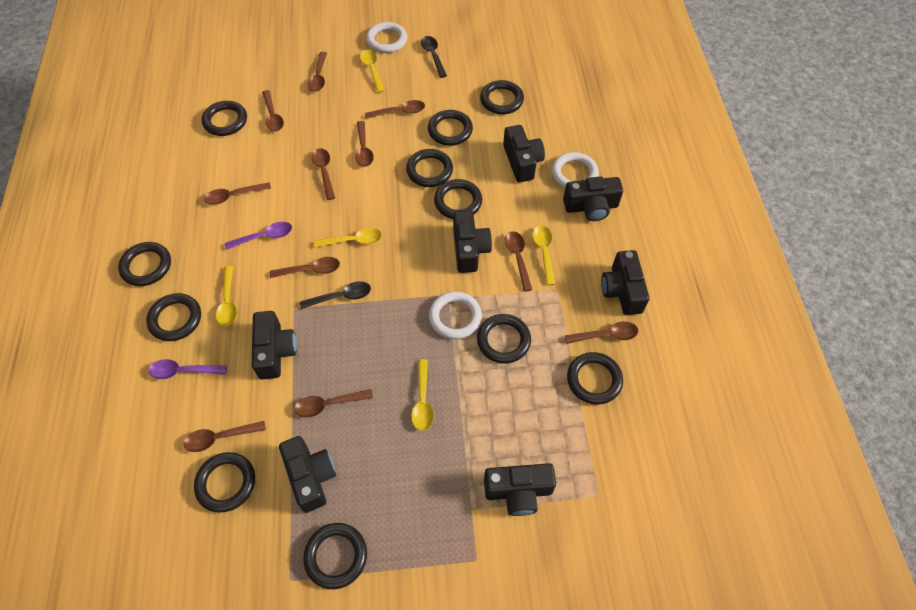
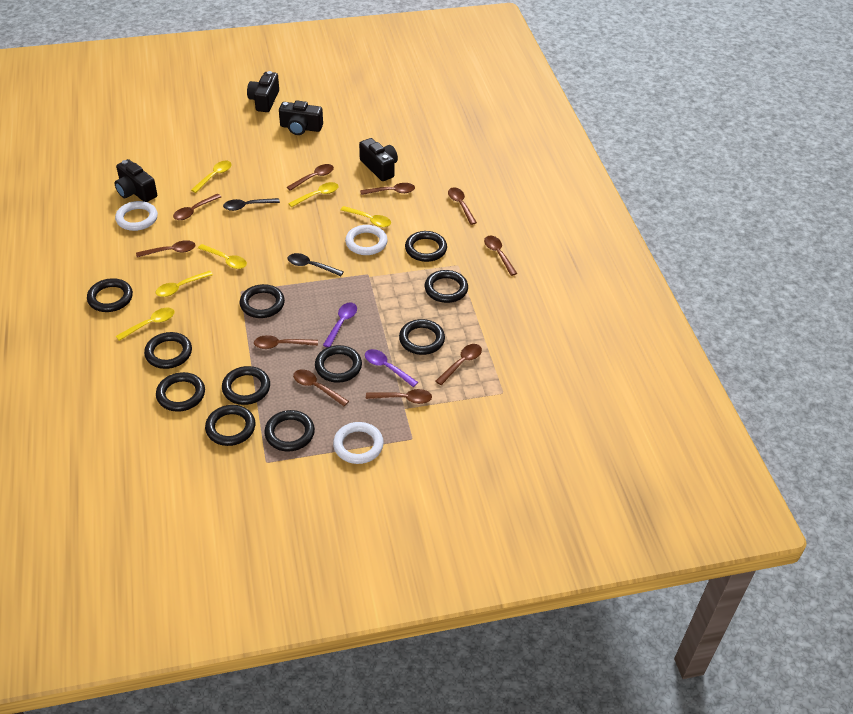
black camera: [252,311,297,380] [279,436,336,513] [453,211,492,273] [484,463,556,516] [503,125,545,182] [563,176,623,221] [601,250,649,315] = 7 -> [114,159,157,202] [247,71,279,112] [279,100,323,135] [359,138,398,181] = 4
brown spoon: [183,421,266,452] [204,182,271,205] [262,90,284,132] [270,257,340,278] [294,389,373,418] [308,52,327,92] [312,148,335,200] [355,121,374,167] [365,100,425,119] [505,231,532,292] [564,321,638,344] = 11 -> [136,240,196,258] [173,194,221,220] [254,335,318,349] [287,164,334,191] [293,369,349,406] [360,183,415,195] [366,389,432,404] [436,344,482,385] [448,187,477,225] [484,236,517,276] = 10
yellow spoon: [216,266,237,326] [314,228,382,248] [360,50,385,93] [411,359,434,431] [532,225,555,285] = 5 -> [116,308,175,341] [156,271,213,297] [191,161,232,193] [198,244,247,269] [288,182,339,207] [341,206,391,227] = 6

